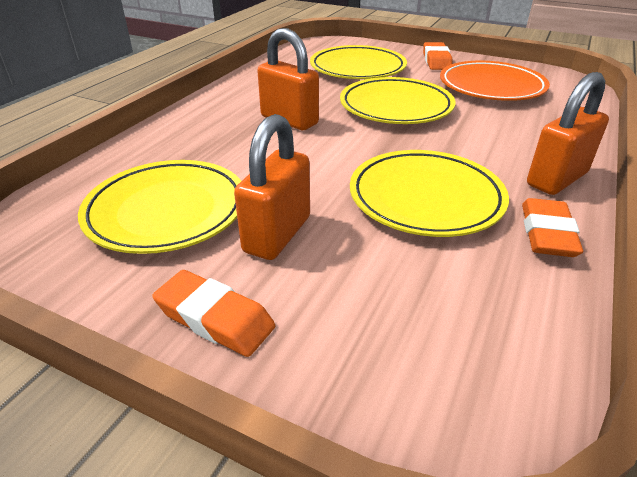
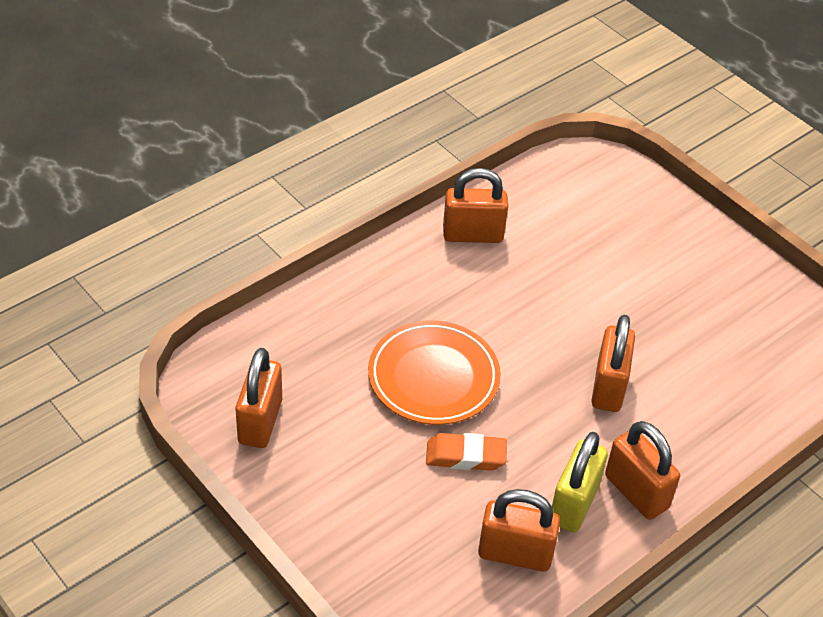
orange eraser: [152,270,275,357] [423,42,452,70] [522,198,583,257] = 3 -> [426,433,507,471] = 1
orange padlock: [234,114,310,260] [257,28,319,130] [527,72,609,195] = 3 -> [236,348,282,448] [443,168,508,243] [478,489,560,572] [591,315,635,412] [605,421,680,520] = 5
yellow padlock: none = 0 -> [552,432,608,532] = 1
yellow plate: [78,160,241,254] [310,45,407,79] [340,77,455,124] [350,150,509,237] = 4 -> none = 0

